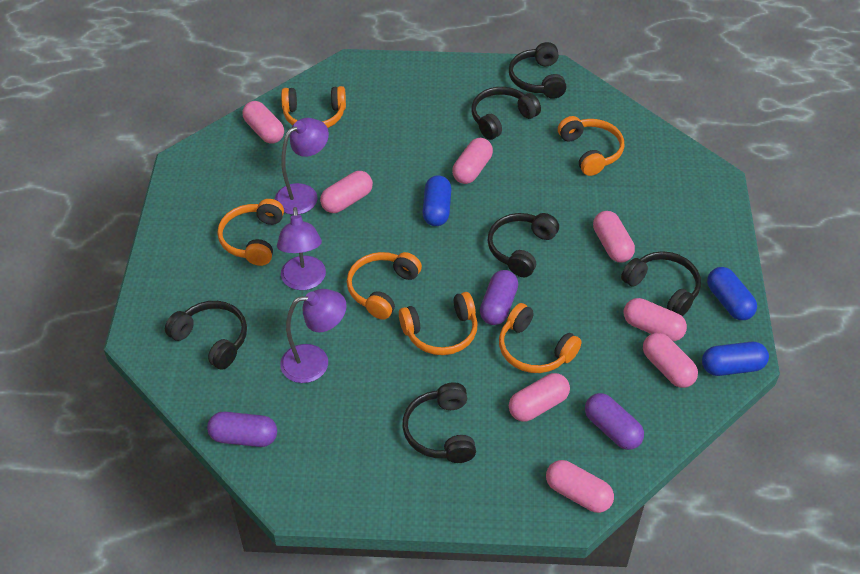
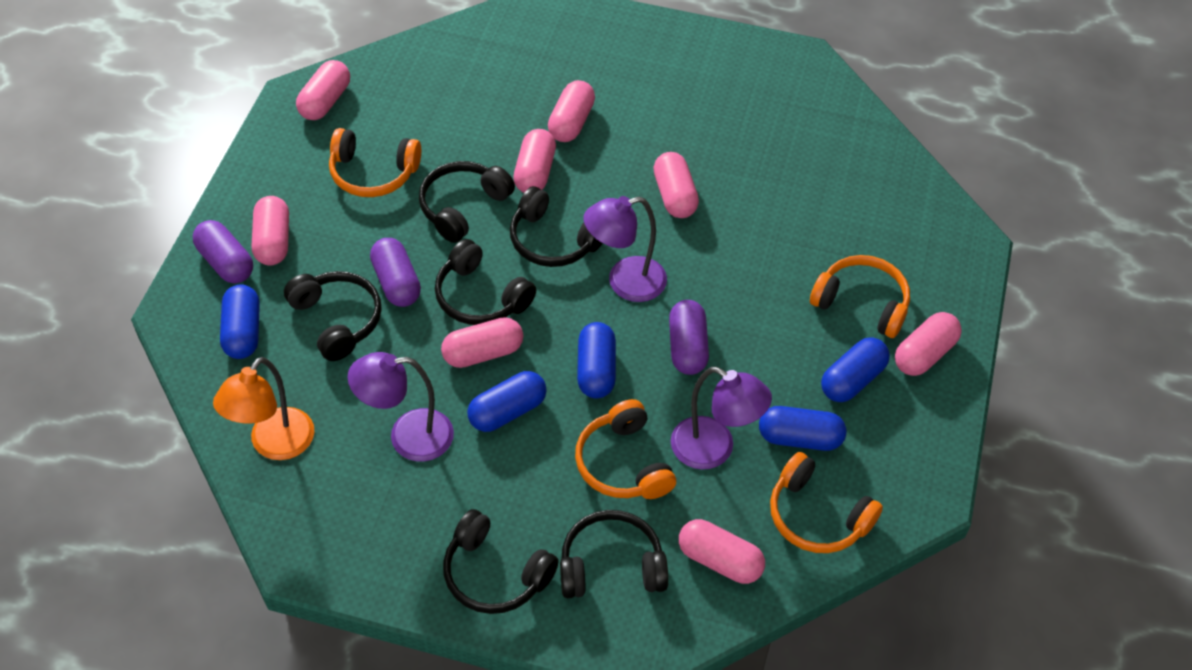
blue capsule: [422,175,451,226] [702,342,769,376] [707,267,757,320] = 3 -> [220,284,260,359] [467,371,547,432] [577,322,616,399] [759,406,846,451] [821,337,890,402] = 5
orange headphones: [217,199,284,266] [281,86,346,128] [347,252,422,320] [399,292,478,355] [499,303,582,373] [558,116,624,176] = 6 -> [329,128,421,197] [575,399,676,499] [770,452,883,553] [810,255,910,338] = 4
orange lamp: none = 0 -> [213,357,314,460] = 1

